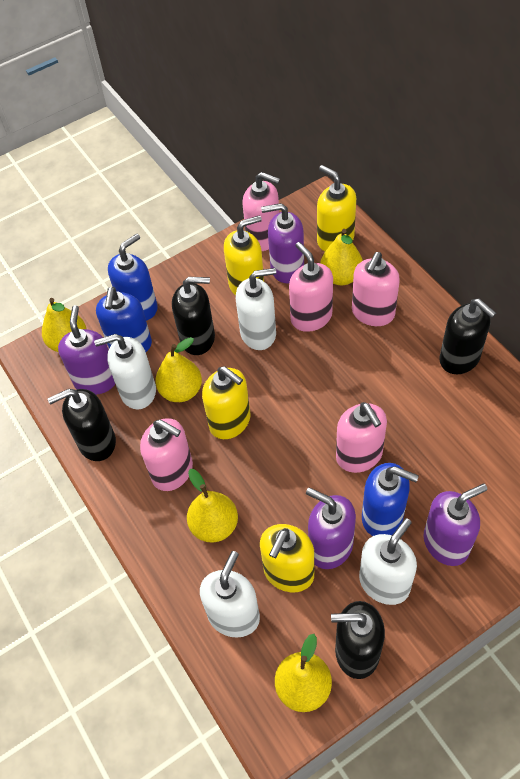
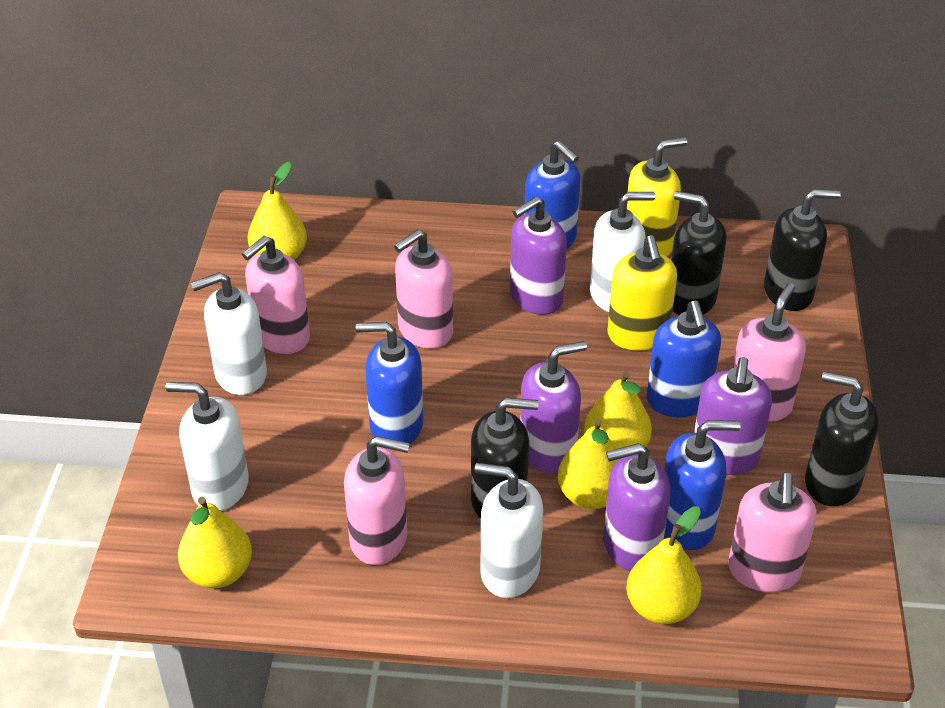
blue soap dispenser: [96,287,152,352] [108,233,158,321] [362,463,419,536] = 3 -> [356,322,423,444] [524,141,580,249] [647,301,721,417] [664,420,741,550] = 4
yellow soap dispenser: [202,366,250,439] [224,215,264,296] [260,524,314,592] [317,165,356,251] = 4 -> [607,235,677,351] [627,137,687,257] = 2

